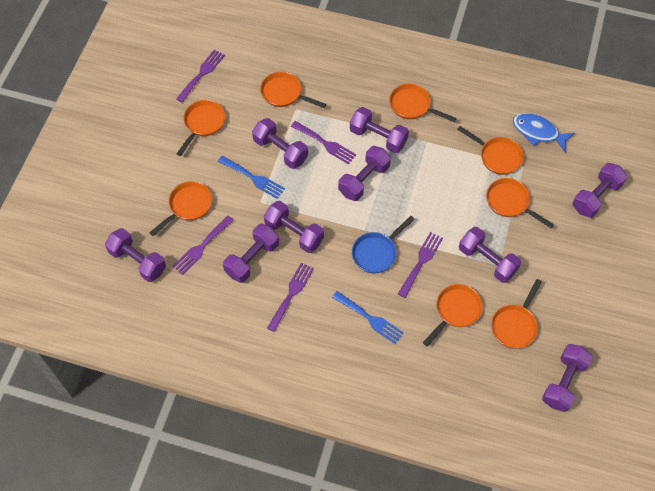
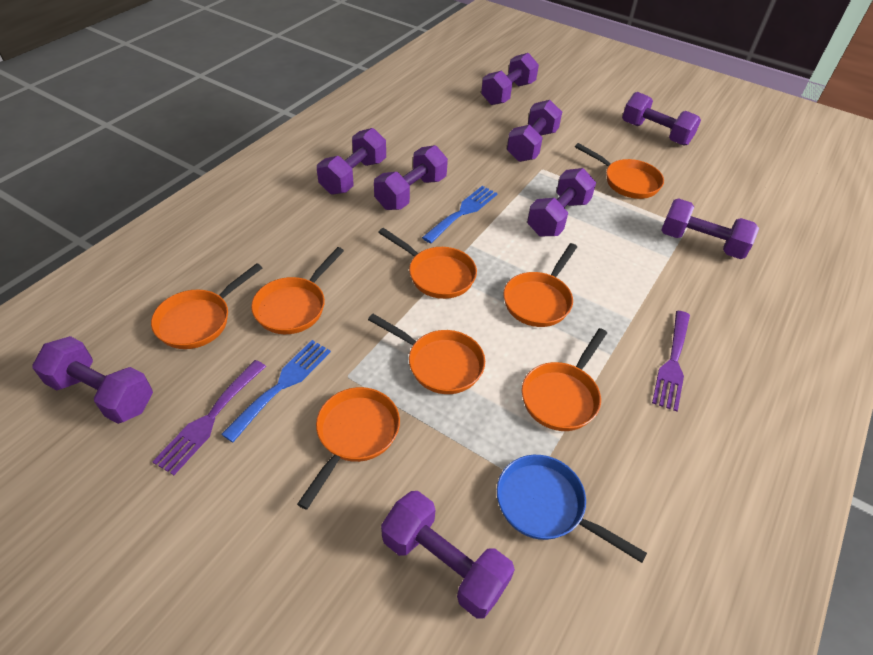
blue fish: [513,113,575,152] = 1 -> none = 0
purple fork: [172,215,234,275] [176,50,225,102] [267,263,314,332] [291,121,356,165] [398,232,443,298] = 5 -> [152,360,266,475] [652,311,690,411] = 2

